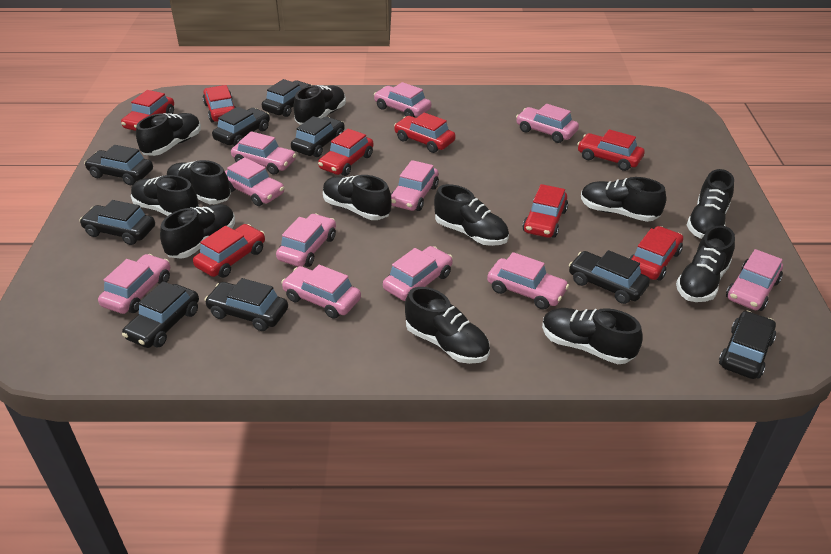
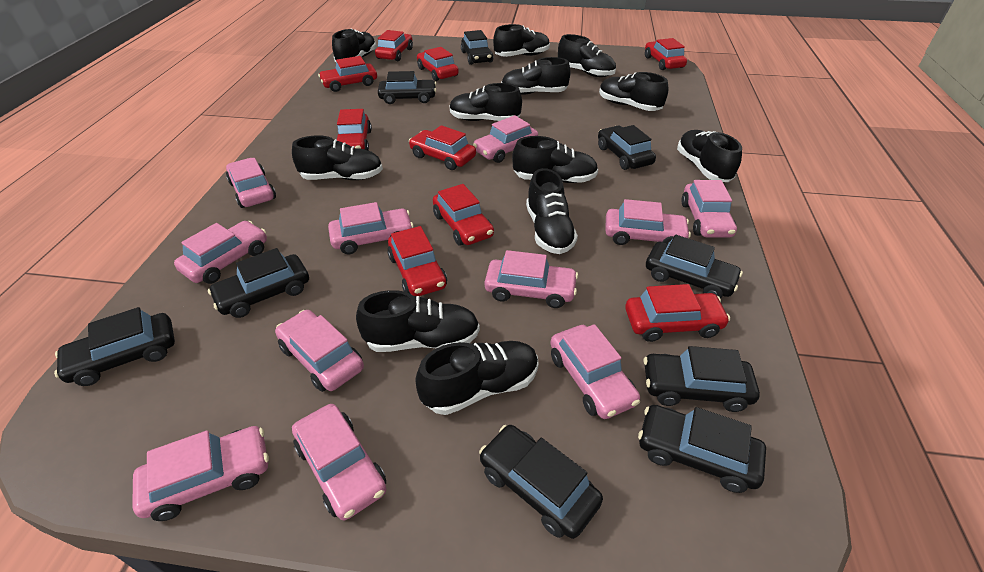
red car: [121,90,174,131] [193,224,265,278] [203,85,236,123] [318,129,374,176] [394,112,456,153] [523,184,568,238] [577,129,645,171] [629,226,683,281] = 8 -> [318,56,377,92] [337,109,372,151] [375,30,413,61] [387,226,447,296] [409,125,476,170] [417,47,459,81] [433,184,494,246] [625,284,730,342] [645,38,687,70] = 9

